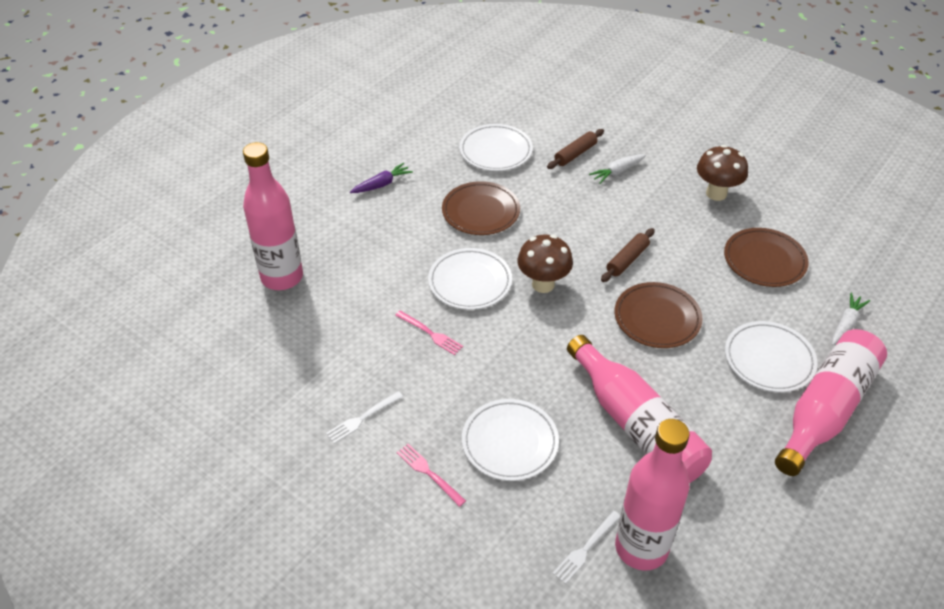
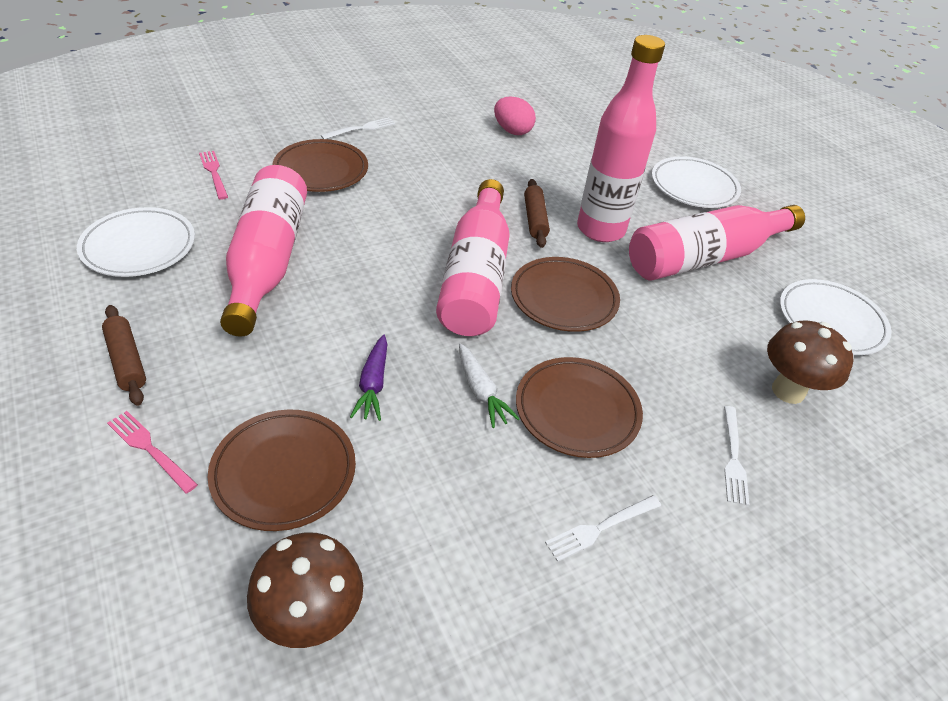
brown plate: [442,181,520,235] [615,282,702,348] [724,228,809,287] = 3 -> [208,409,356,531] [273,139,368,192] [511,257,620,332] [516,357,643,458] = 4
pink egg: none = 0 -> [494,96,536,135] = 1
white carrot: [589,154,646,184] [832,293,870,345] = 2 -> [459,343,520,428] = 1
white fork: [326,391,403,444] [552,511,620,584] = 2 -> [321,117,395,139] [545,495,661,562] [724,406,750,506] = 3
white plate: [428,248,512,310] [459,124,533,171] [462,399,559,481] [725,321,818,392] = 4 -> [77,207,195,277] [652,156,741,208] [780,279,892,355] = 3

